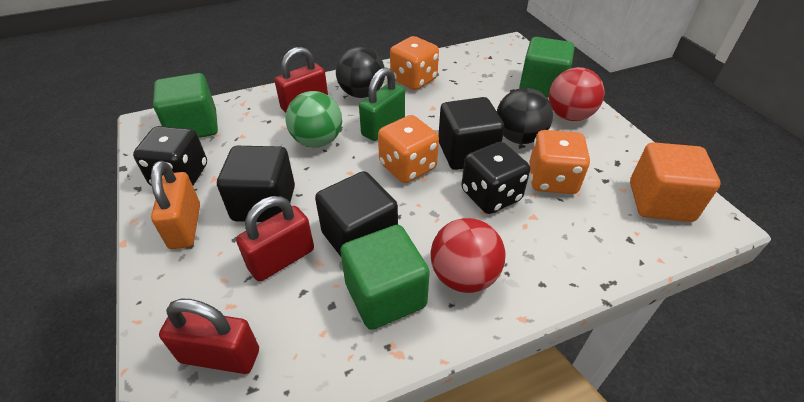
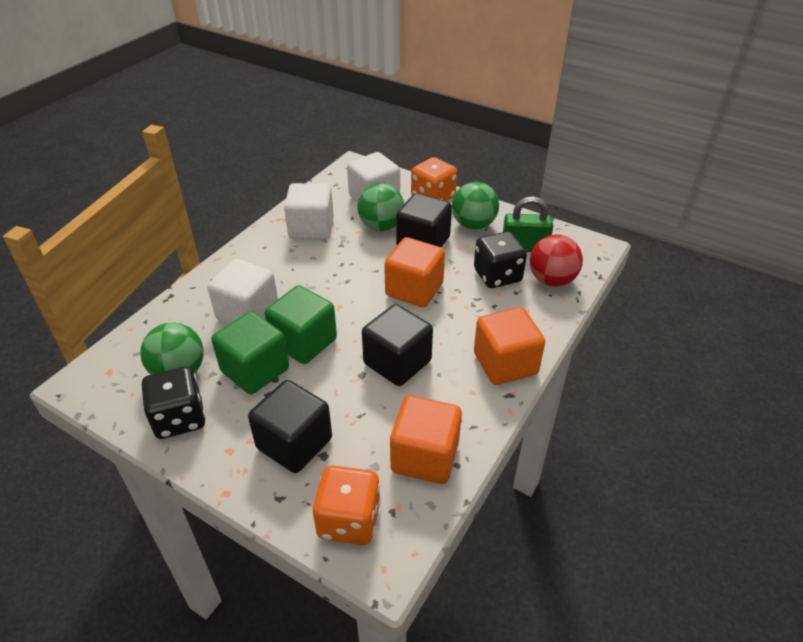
black ball: [336,47,385,98] [497,88,553,144] = 2 -> none = 0
green ball: [286,91,342,148] = 1 -> [140,323,204,375] [357,183,404,231] [452,182,499,230] = 3
green cube: [153,73,218,138] [340,225,430,330] [519,37,575,98] = 3 -> [212,311,289,394] [265,285,337,364] = 2
orange cube: [630,142,720,222] = 1 -> [384,237,445,307] [390,395,462,484] [474,307,545,385] = 3
orange dice: [378,115,439,183] [390,36,439,90] [529,130,590,194] = 3 -> [313,465,381,545] [411,157,457,201] = 2
orange padlock: [151,161,200,249] = 1 -> none = 0
red ball: [430,218,505,293] [549,67,605,121] = 2 -> [530,235,583,287] = 1
red padlock: [159,299,259,374] [236,196,314,282] [274,47,328,113] = 3 -> none = 0
white cube: none = 0 -> [207,259,278,324] [284,183,334,240] [347,152,400,202] = 3

